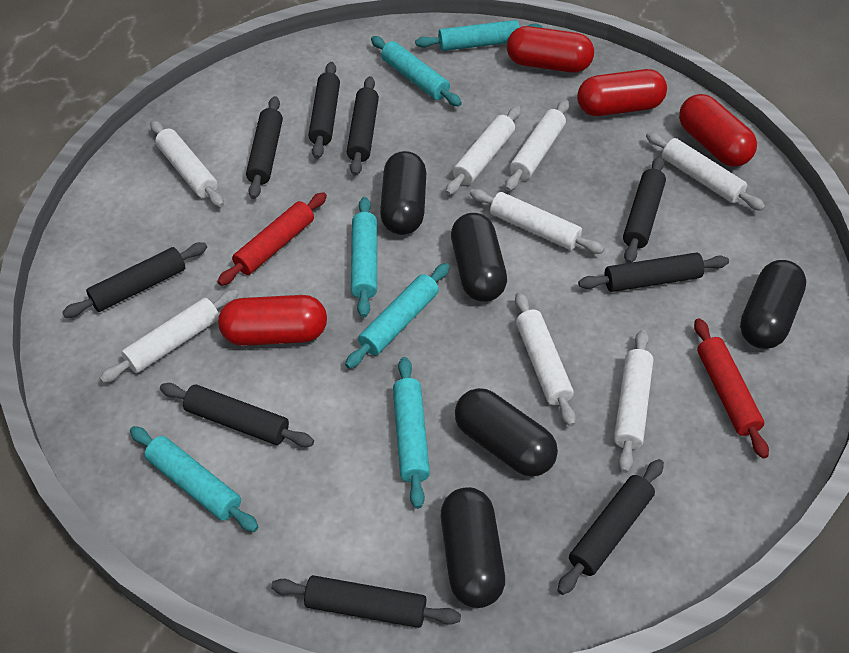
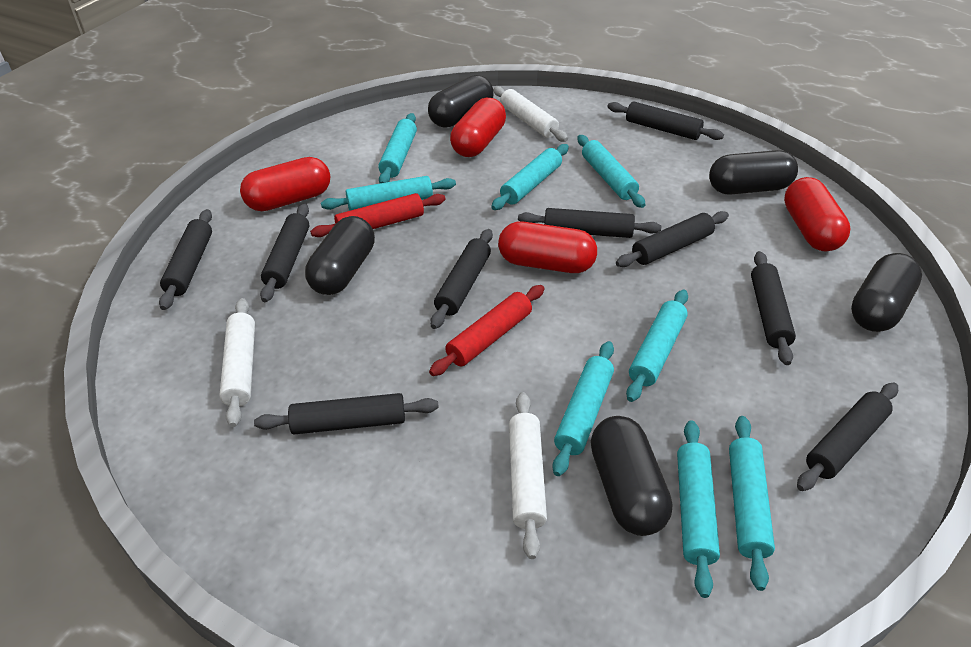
turquoise rolling pin: [130,426,259,532] [345,263,450,369] [351,197,377,318] [371,36,462,106] [393,357,430,509] [415,20,542,51] = 6 -> [321,176,456,211] [378,113,417,183] [491,144,569,210] [552,341,614,476] [578,135,646,208] [626,289,688,402] [677,420,720,598] [729,416,775,591] = 8
white rolling pin: [100,289,239,383] [150,120,224,208] [446,106,521,195] [470,189,604,254] [505,100,569,191] [515,292,576,427] [614,330,653,473] [646,132,765,211] = 8 -> [219,298,255,427] [493,86,568,142] [509,392,547,559] = 3

